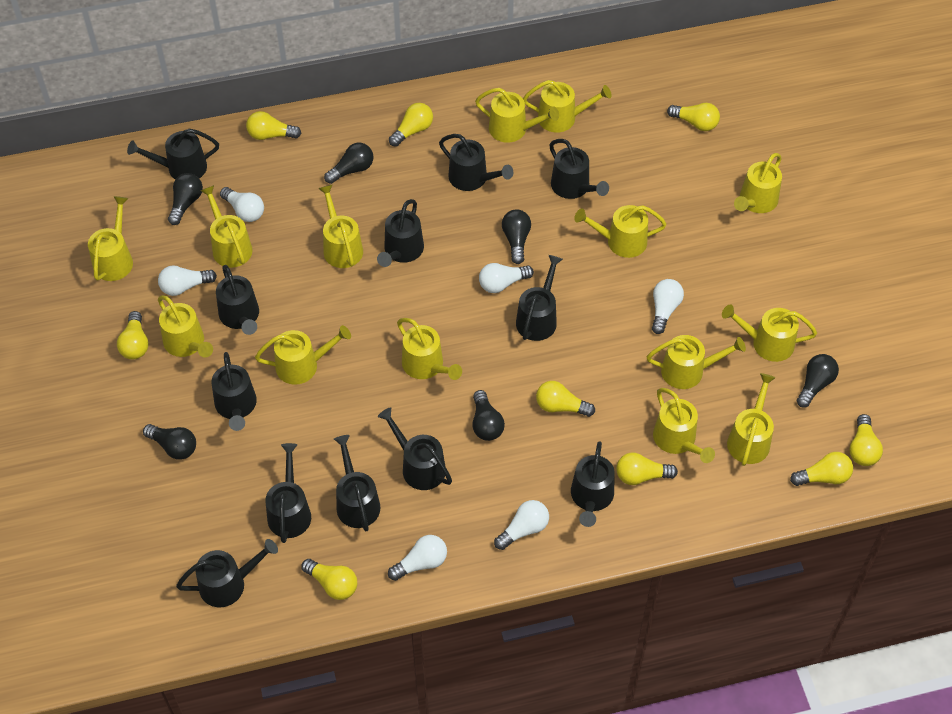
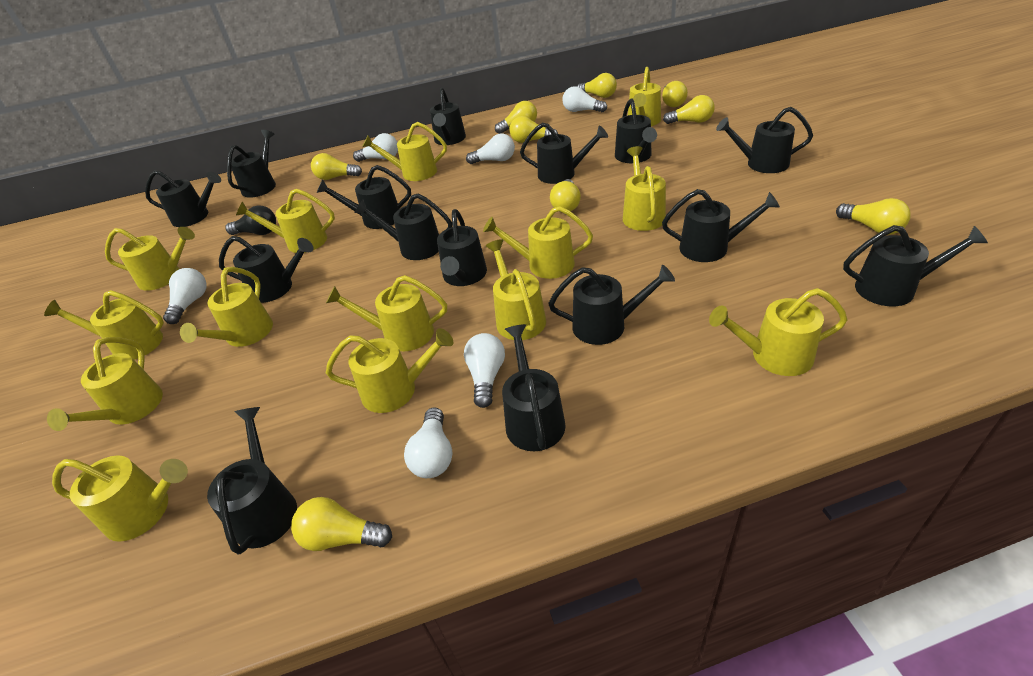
black light bulb: [143,424,196,460] [168,173,203,225] [324,143,373,184] [472,390,505,441] [502,210,531,264] [797,354,839,408] = 6 -> [225,205,276,235] = 1
black watering can: [127,129,219,179] [176,539,278,607] [212,352,257,431] [216,265,259,335] [266,443,311,543] [334,435,381,531] [377,199,424,267] [378,407,452,490] [439,134,513,191] [516,255,563,341] [549,139,609,199] [571,441,615,527] = 12 -> [145,170,221,227] [207,407,297,555] [219,236,314,303] [227,130,276,198] [316,165,411,229] [355,194,452,260] [430,88,466,145] [437,209,487,286] [502,324,566,451] [520,123,608,184] [548,265,675,345] [615,98,657,163] [662,189,780,262] [716,107,813,173] [843,225,988,306] = 15

